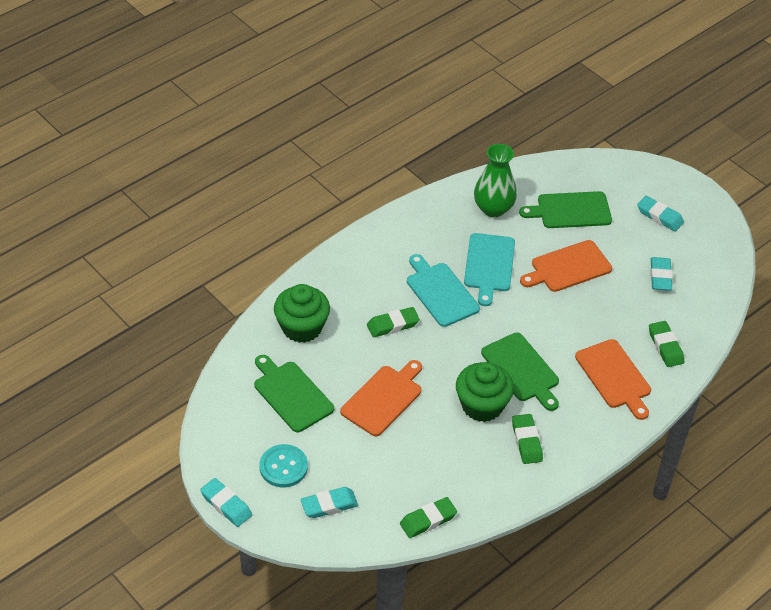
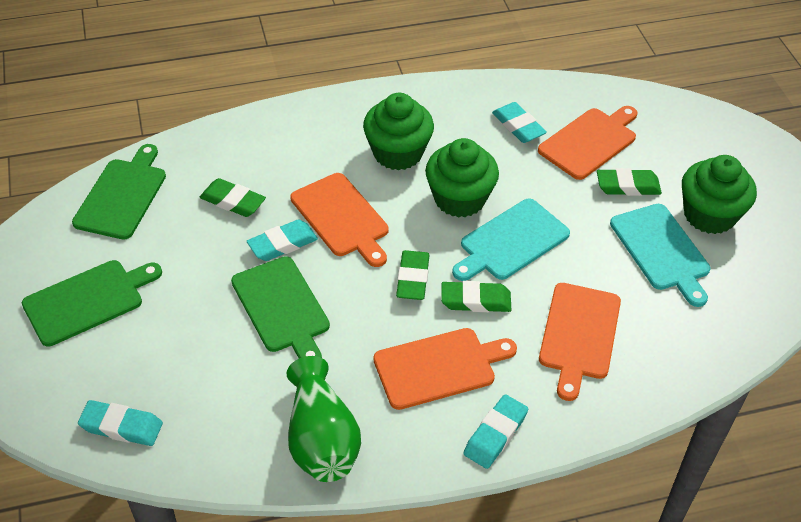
green cupcake: [274,284,330,343] [456,362,514,422] = 2 -> [363,93,434,170] [425,138,499,218] [682,155,757,234] = 3
orange cutting board: [340,360,422,436] [520,240,612,292] [575,339,651,420] = 3 -> [290,173,389,267] [373,328,517,410] [538,106,637,180] [539,283,621,401] = 4
turquoise button: [260,444,308,487] = 1 -> none = 0

